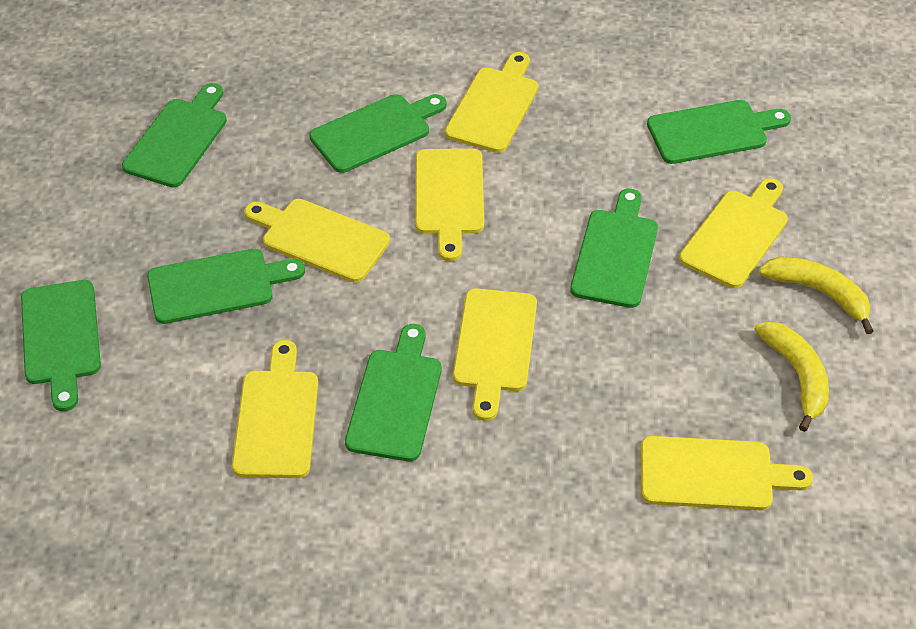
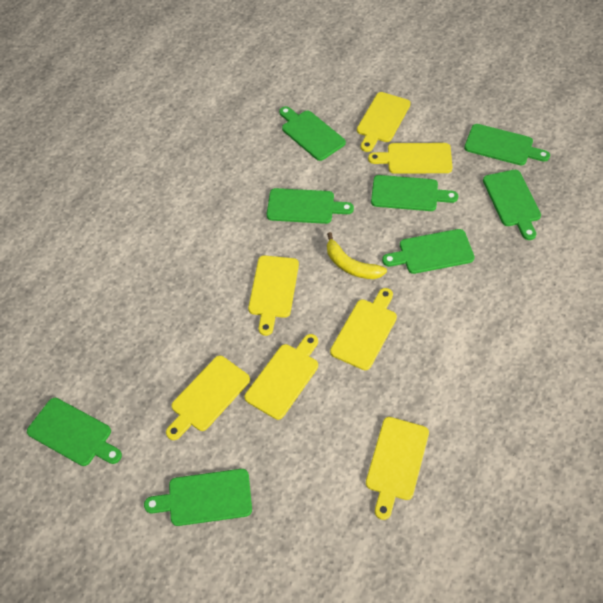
green cutting board: [21,280,101,411] [122,83,227,187] [147,249,305,324] [309,94,446,173] [345,324,442,461] [570,189,658,308] [647,100,791,164] = 7 -> [27,398,122,466] [144,469,252,526] [267,188,354,224] [279,106,346,161] [371,175,458,211] [382,229,475,274] [464,124,550,166] [483,170,541,240] = 8
yellow banana: [754,321,829,432] [758,256,874,334] = 2 -> [327,232,387,279] = 1

